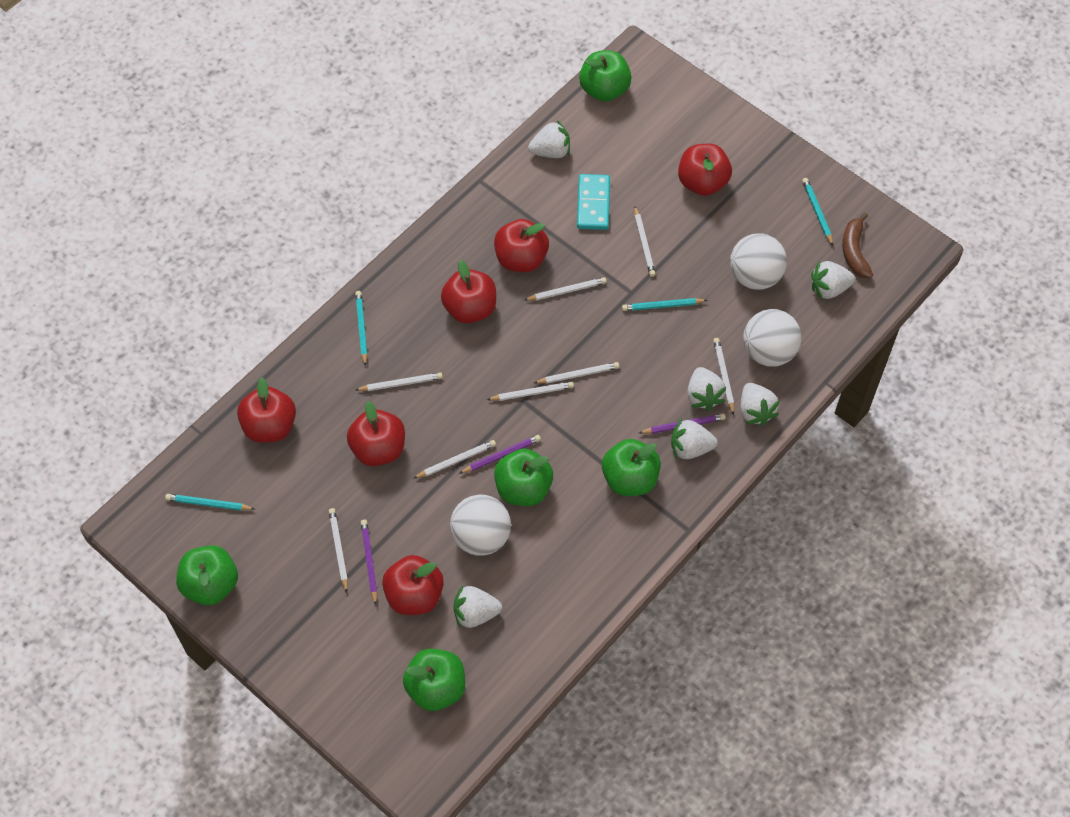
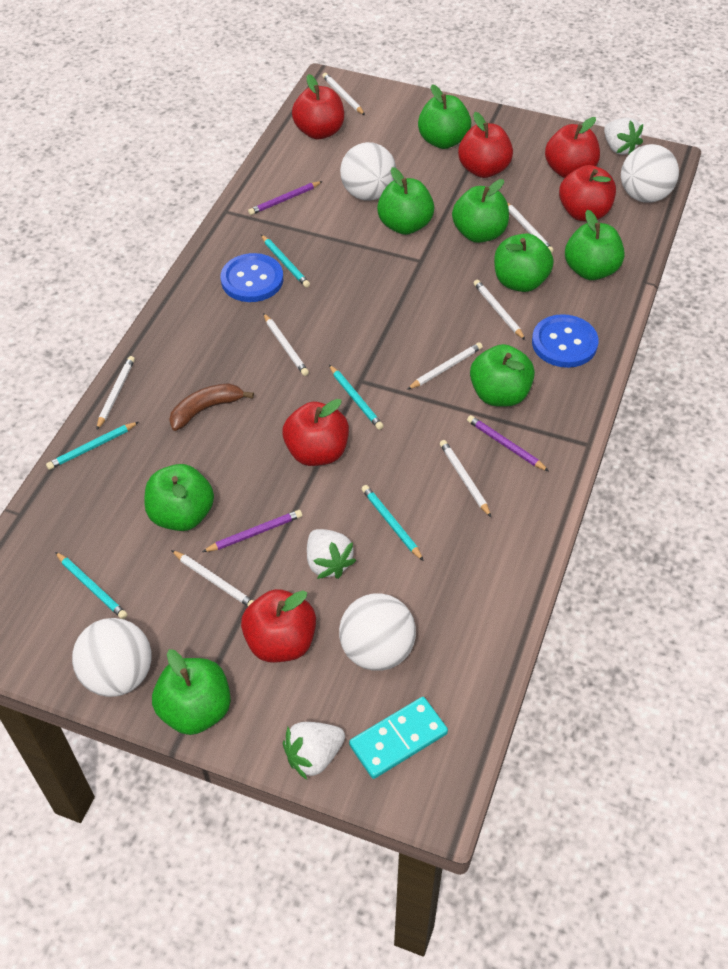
blue button: none = 0 -> [221,253,283,302] [532,314,599,368] = 2
green apple: [176,545,238,605] [403,649,465,711] [494,448,553,506] [579,51,632,102] [602,439,661,496] = 5 -> [145,464,214,531] [152,649,231,735] [377,167,434,235] [418,84,471,149] [452,179,509,243] [470,344,535,407] [494,233,554,292] [565,210,625,280] = 8
turquoise pencil: [165,494,255,511] [355,291,367,366] [622,298,708,311] [802,178,833,246] = 4 -> [46,422,139,470] [55,552,127,619] [261,235,310,288] [329,365,384,430] [362,485,424,561] = 5
white ball: [450,495,511,556] [730,233,787,290] [743,309,802,367] = 3 -> [72,618,152,697] [339,593,416,671] [340,142,396,201] [621,144,679,203] = 4
white strawberry: [453,585,502,628] [528,120,570,158] [671,419,718,459] [687,367,726,411] [740,383,780,426] [811,261,855,300] = 6 -> [283,722,345,780] [307,529,356,579] [604,118,643,155] = 3

